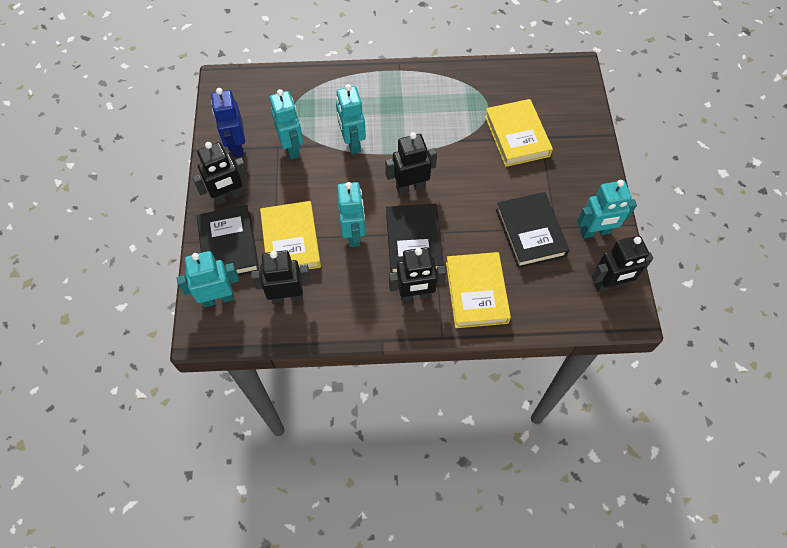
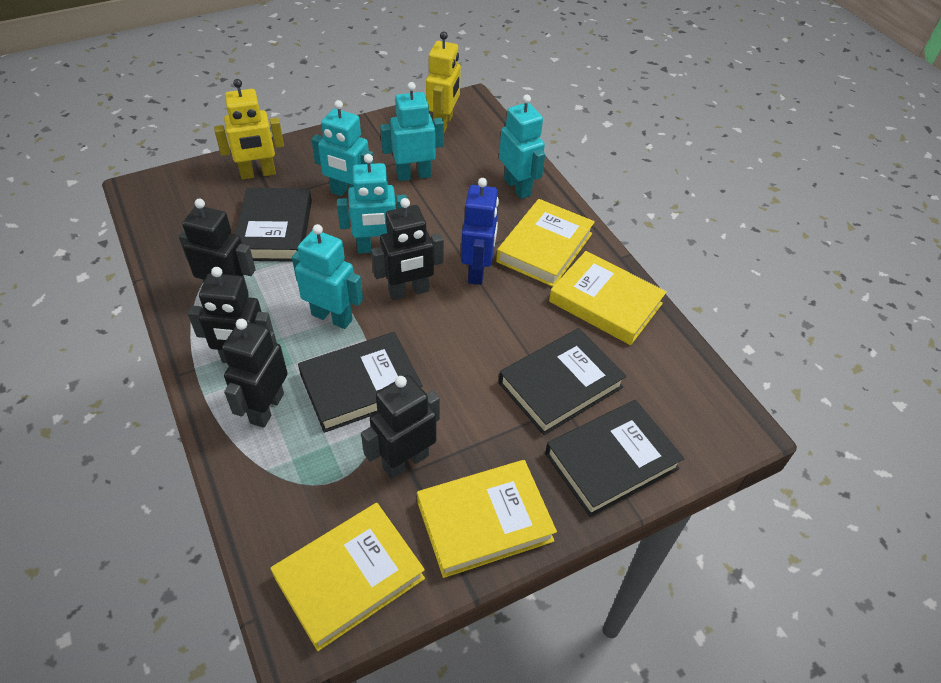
black book: [197,205,259,276] [386,204,444,273] [496,192,569,268] = 3 -> [235,188,312,262] [298,332,423,433] [499,328,627,435] [545,400,684,517] = 4
yellow book: [260,201,321,269] [446,252,511,328] [485,99,553,167] = 3 -> [270,503,425,651] [417,460,557,578] [496,199,595,287] [549,251,667,345] = 4
yellow robot: none = 0 -> [214,79,284,180] [426,31,461,133] = 2

